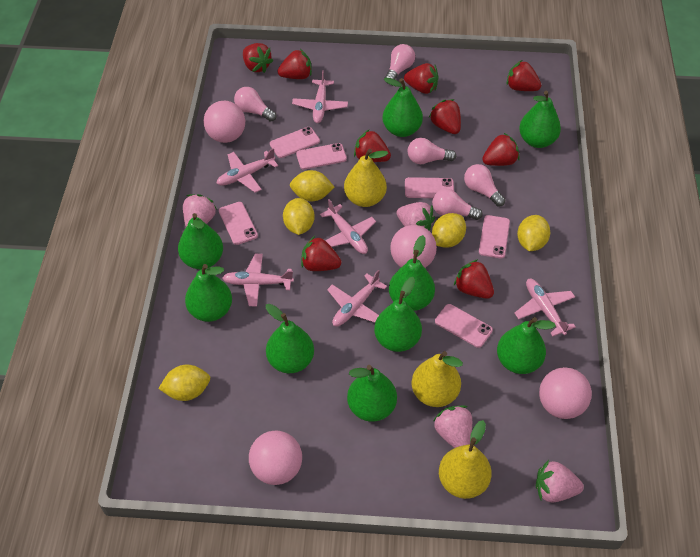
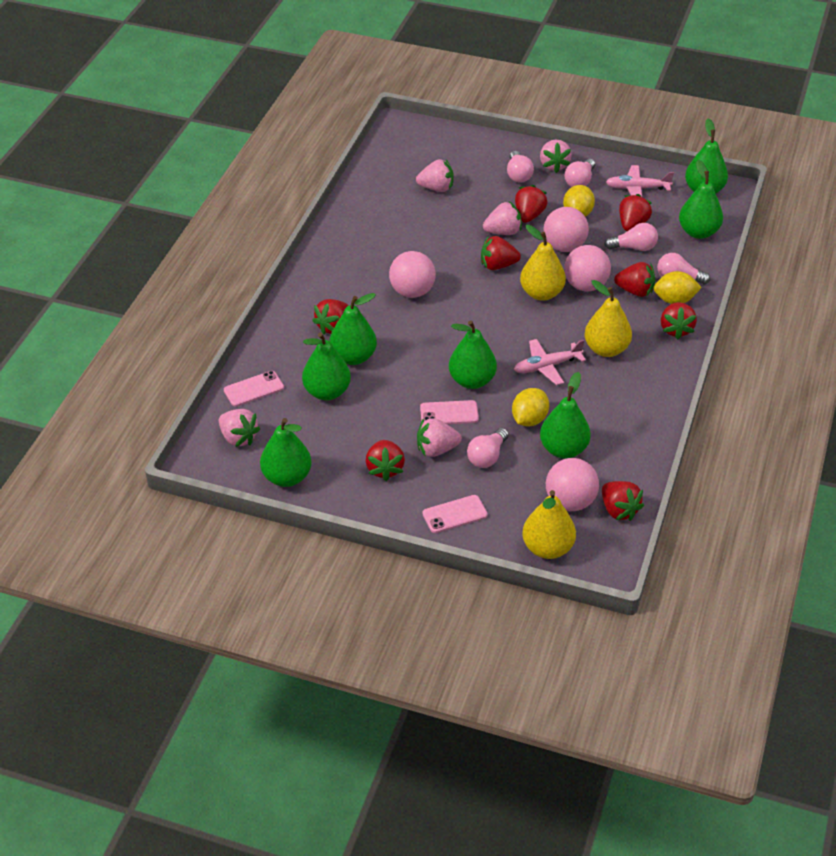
green pear: [178,213,223,269] [185,264,232,322] [266,304,314,373] [347,365,397,422] [374,277,422,352] [382,77,423,137] [389,235,435,311] [497,317,556,374] [519,91,561,148] = 9 -> [260,418,312,487] [302,332,351,400] [329,293,377,365] [449,320,497,389] [540,372,591,459] [679,160,723,239] [685,118,728,194] = 7
pink phone: [219,202,258,245] [270,127,320,158] [296,143,347,170] [405,177,454,198] [435,304,493,348] [479,215,510,259] = 6 -> [224,371,284,407] [420,400,479,424] [422,495,488,533] = 3
pink plane: [217,148,278,193] [222,254,294,306] [292,70,348,123] [320,199,376,254] [327,270,387,327] [515,279,576,337] = 6 -> [514,339,586,385] [606,165,674,197] = 2
pink strawberry: [183,194,217,227] [397,202,435,231] [433,406,472,448] [536,460,584,503] = 4 -> [219,409,260,447] [416,159,454,192] [417,418,462,457] [483,202,522,235] [540,140,572,173] = 5
red strawberry: [243,43,273,73] [277,49,312,79] [301,236,341,271] [354,129,391,162] [404,63,439,94] [429,99,461,134] [454,259,494,299] [482,133,520,166] [506,60,541,91] = 9 -> [312,299,349,335] [366,440,405,481] [481,236,521,270] [515,185,548,223] [602,481,644,521] [614,262,655,297] [619,194,652,231] [661,302,697,340] = 8
yellow lemon: [158,365,210,401] [283,198,315,235] [290,170,334,202] [432,213,466,248] [517,215,550,251] = 5 -> [512,388,549,426] [563,185,595,217] [653,271,702,304] = 3

